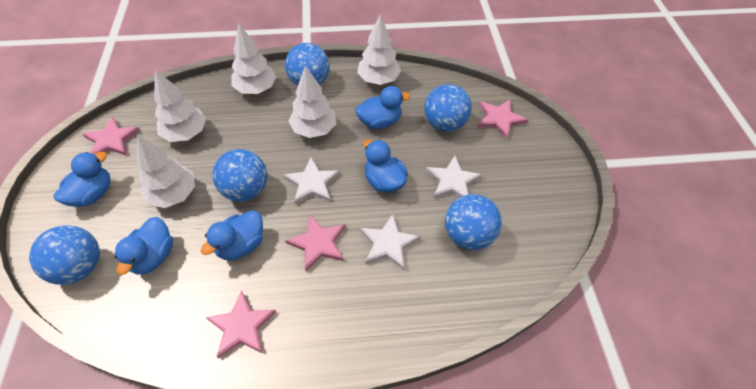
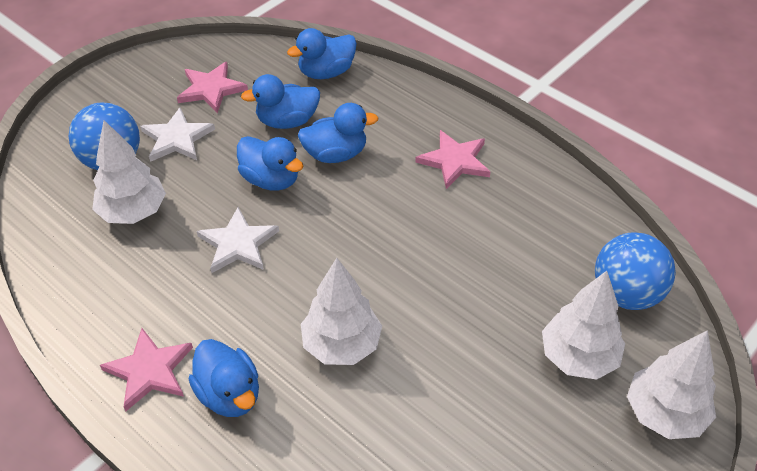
blue ball: [29,225,100,285] [213,149,267,202] [285,43,329,86] [424,84,472,132] [445,194,502,250] = 5 -> [69,103,140,170] [595,232,676,310] = 2
pink star: [83,116,140,156] [206,291,276,359] [285,214,345,271] [477,99,528,139] = 4 -> [100,328,193,411] [177,62,248,113] [415,130,490,189] = 3
white star: [283,157,340,205] [360,214,420,270] [426,156,482,199] = 3 -> [140,107,215,162] [197,207,279,273] = 2
white tree: [137,135,195,208] [154,70,206,142] [231,24,276,94] [288,65,336,138] [357,14,401,85] = 5 -> [92,120,166,224] [301,258,382,365] [542,271,625,380] [627,330,716,439] = 4

